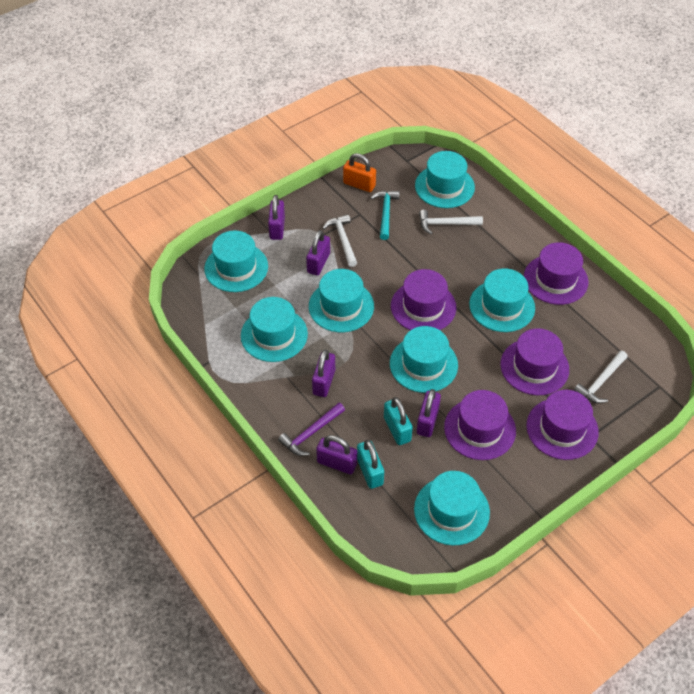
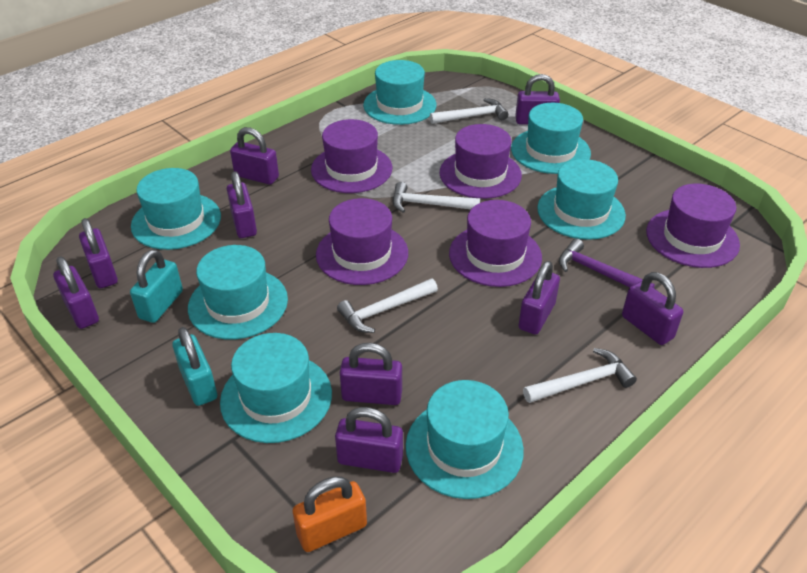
purple padlock: [268,195,285,240] [306,230,330,276] [312,350,335,397] [316,435,357,474] [417,389,441,437] = 5 -> [53,256,99,329] [79,218,118,288] [227,171,257,238] [230,127,279,185] [335,407,403,473] [340,343,402,405] [515,74,560,125] [518,261,560,335] [622,272,683,345] = 9
turquoise hammer: [371,191,400,240] = 1 -> none = 0
white hammer: [323,214,357,267] [419,210,483,234] [574,351,628,403] = 3 -> [337,278,438,333] [393,182,480,213] [430,98,508,124] [523,348,637,403] = 4

